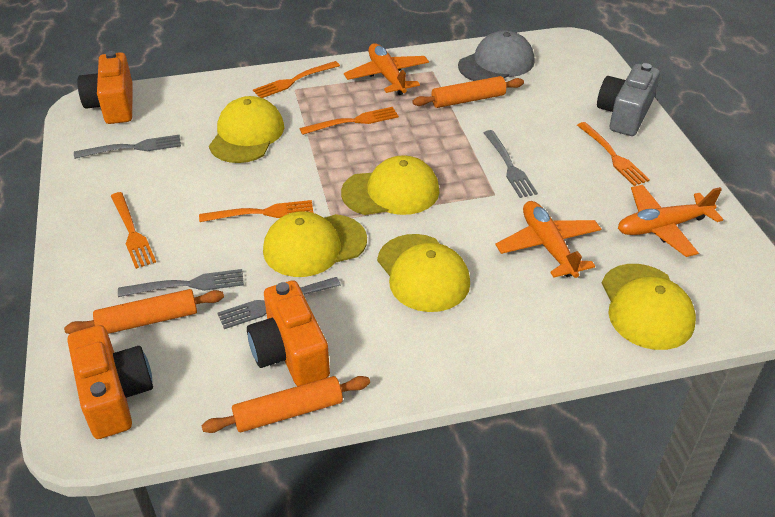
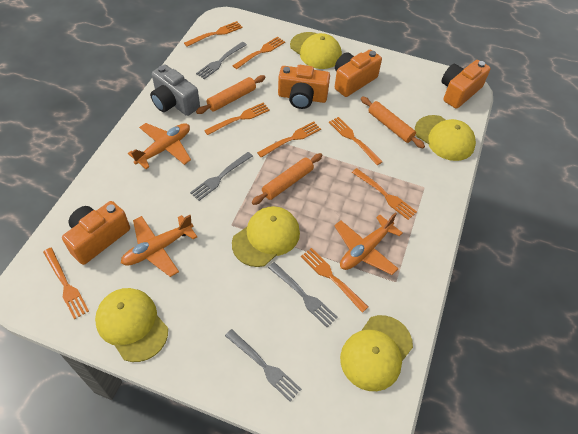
grey cap: [458,30,534,81] = 1 -> none = 0
orange camera: [67,325,153,439] [77,51,132,124] [247,280,330,386] = 3 -> [62,201,130,265] [278,65,330,109] [335,50,382,97] [442,60,491,109] = 4
orange fork: [111,192,156,269] [199,200,314,222] [253,61,340,98] [299,107,399,135] [577,122,650,186] = 5 -> [43,248,89,319] [184,21,243,47] [204,102,270,135] [233,37,285,69] [257,121,321,158] [301,248,368,312] [329,117,382,165] [352,168,417,220] = 8

